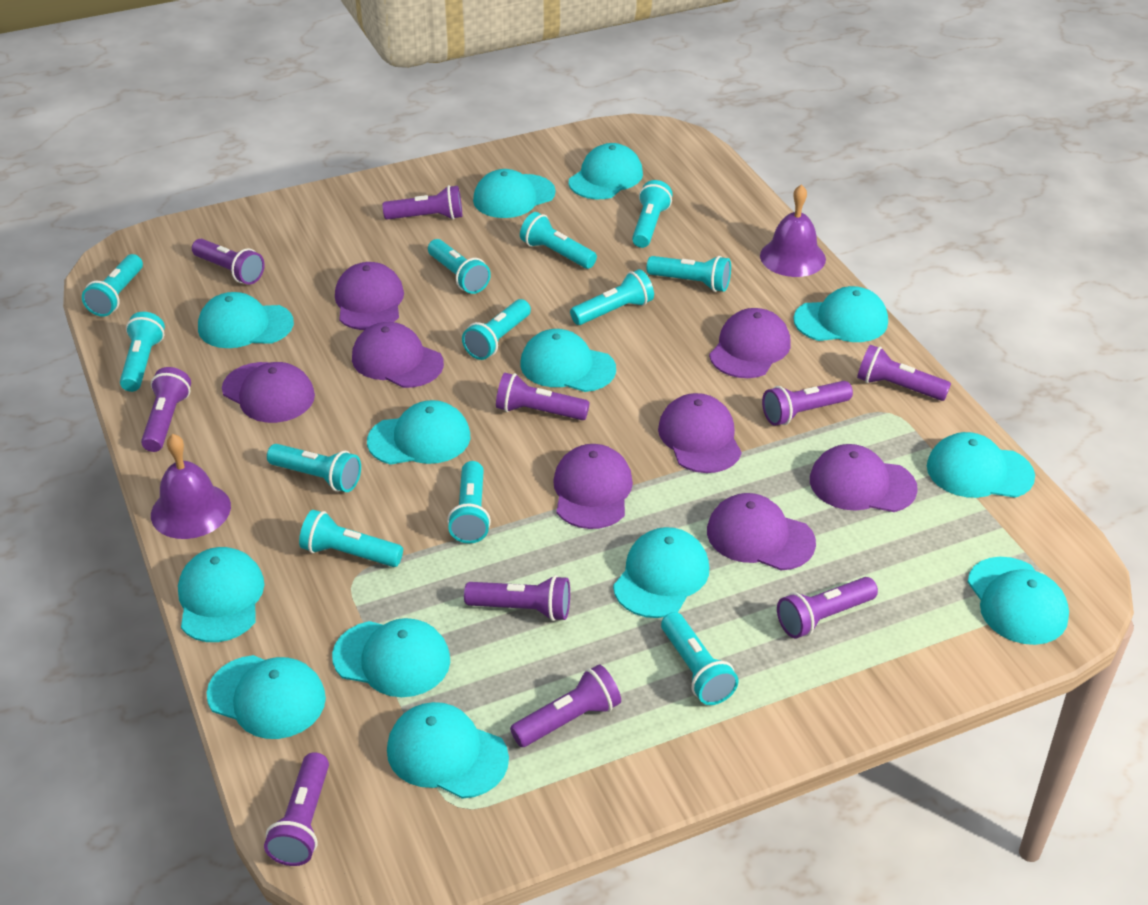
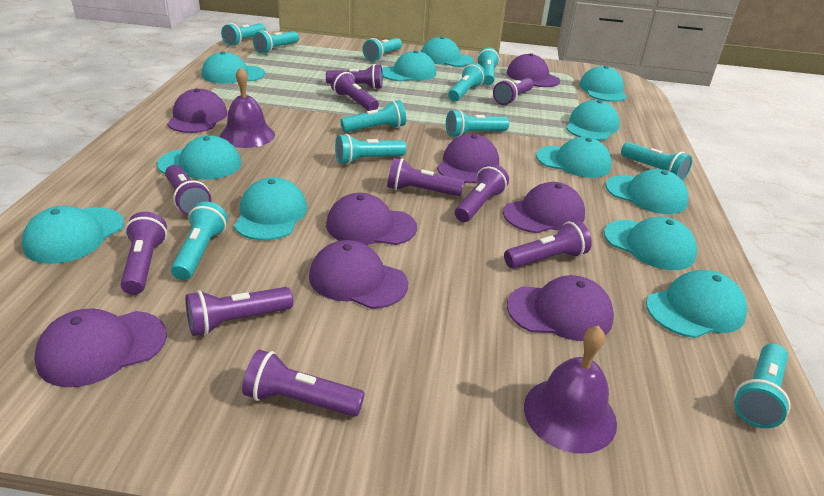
turquoise cap: [178,547,264,642] [198,292,294,348] [206,655,326,739] [332,618,450,697] [367,400,470,465] [387,702,509,799] [473,169,556,218] [520,329,616,392] [569,143,643,199] [613,527,709,618] [793,286,888,342] [927,432,1035,498] [968,557,1069,645] = 13 -> [22,206,124,264] [157,135,241,180] [202,51,265,84] [234,177,307,240] [382,50,436,81] [421,36,474,67] [536,137,612,178] [566,100,620,140] [579,66,627,102] [604,217,697,270] [606,169,688,214] [646,270,747,338] = 12
turquoise flashlight: [82,254,143,317] [120,312,165,392] [267,444,361,492] [299,510,403,567] [428,239,491,294] [447,461,491,544] [462,299,531,360] [520,212,597,269] [570,269,654,325] [632,180,673,248] [646,256,731,292] [661,612,739,705] = 12 -> [171,201,228,280] [221,23,266,46] [253,30,299,54] [335,134,406,165] [340,100,406,132] [362,38,402,61] [446,109,509,138] [448,63,485,101] [477,47,499,85] [621,142,692,181] [734,344,791,428] = 11

